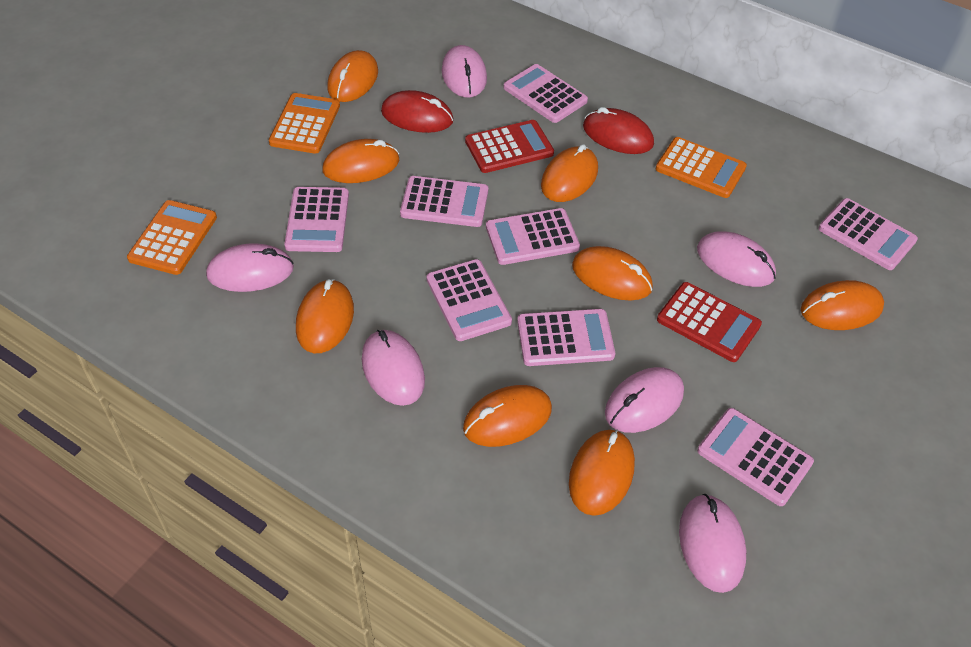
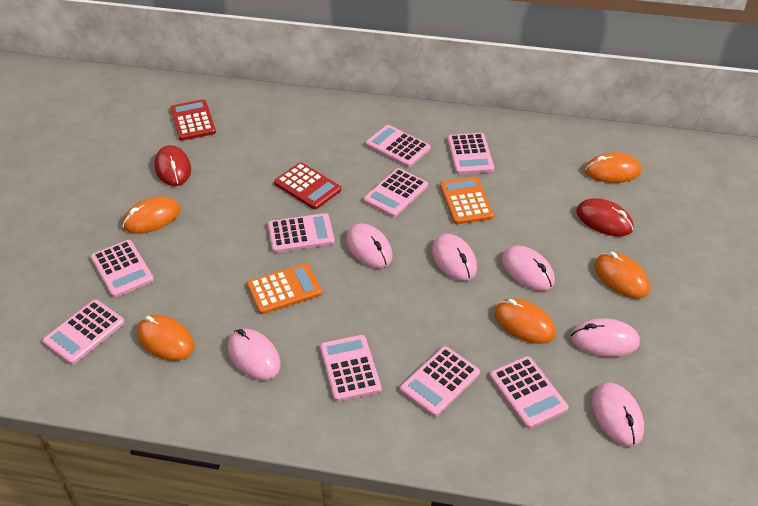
orange calculator: [127,200,217,275] [269,93,340,154] [655,137,747,198] = 3 -> [247,263,322,314] [440,177,494,224] = 2
orange mouse: [296,279,354,353] [322,139,399,183] [327,50,378,102] [463,385,552,447] [541,144,598,202] [569,430,635,516] [572,246,653,301] [801,280,884,330] = 8 -> [122,196,181,234] [137,315,194,361] [494,298,556,344] [585,153,641,183] [595,251,650,299] = 5
pink calculator: [284,187,349,252] [400,176,488,227] [426,259,512,341] [486,208,580,265] [503,64,588,123] [517,309,615,366] [697,408,814,506] [819,198,918,270] = 8 -> [43,300,125,365] [91,240,154,298] [268,213,335,253] [320,335,381,402] [364,168,428,217] [366,125,431,167] [400,346,480,417] [447,133,494,174] [490,356,568,429] = 9

